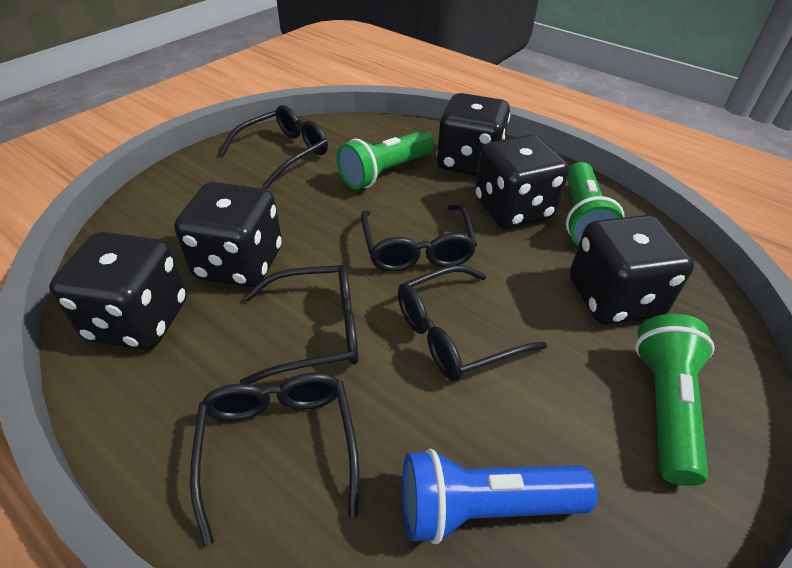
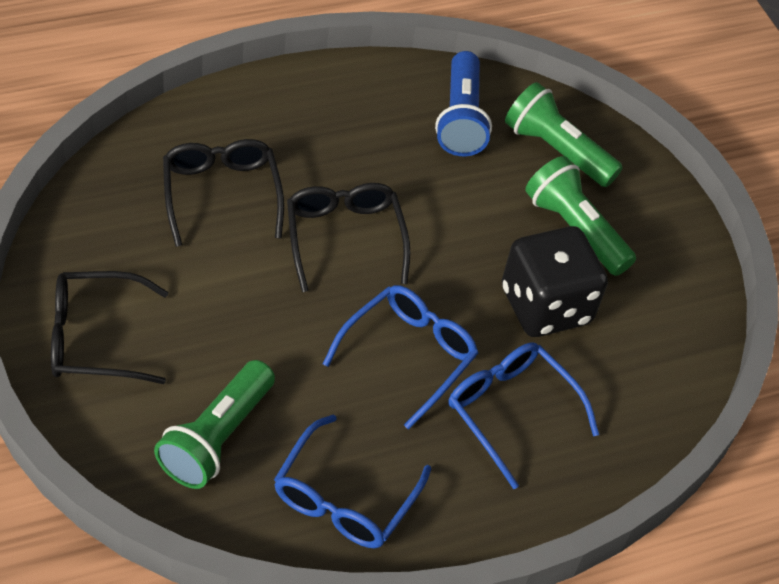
black dice: [49,232,187,350] [174,182,282,287] [437,93,510,176] [475,134,569,229] [570,215,694,325] = 5 -> [502,226,608,337] = 1
black glasses: [190,372,359,546] [219,105,328,188] [240,265,358,384] [361,205,477,271] [398,265,547,381] = 5 -> [51,271,168,384] [163,139,284,247] [287,183,410,292] = 3
blue glasses: none = 0 -> [274,414,431,548] [323,285,478,430] [448,343,599,489] = 3

